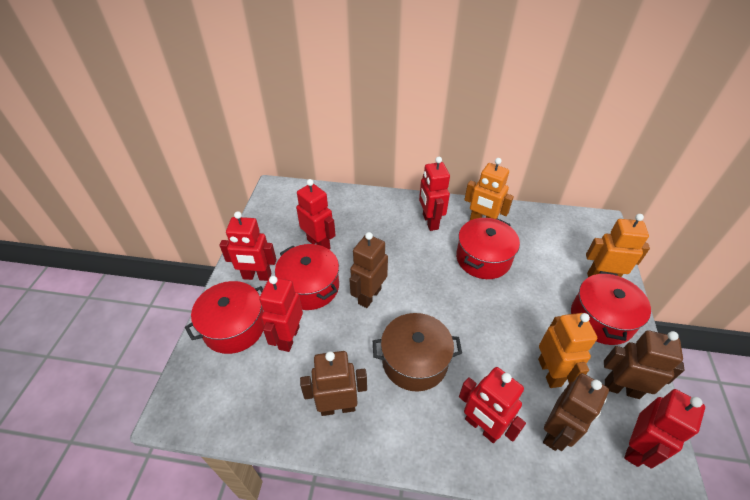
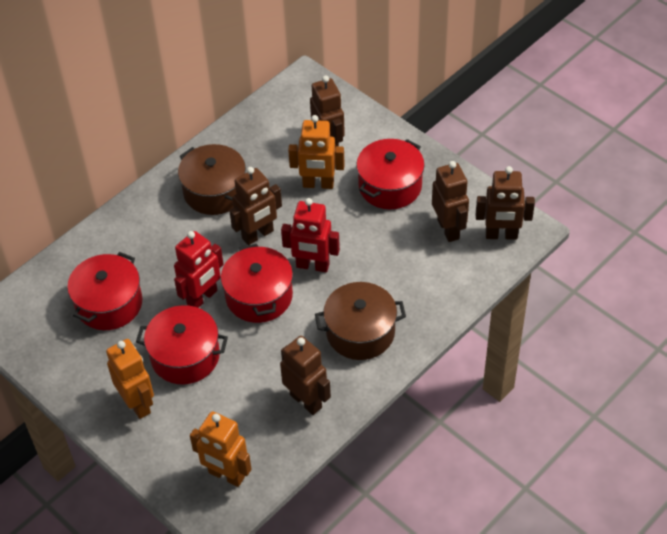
brown pot: [373,313,462,392] = 1 -> [178,144,246,215] [315,282,406,360] = 2
brown robot: [300,351,367,416] [349,232,388,308] [543,373,609,451] [604,330,685,399] = 4 -> [229,167,282,245] [280,336,331,415] [310,75,345,147] [432,161,469,242] [476,166,535,240] = 5
red robot: [220,211,276,281] [259,276,303,352] [296,179,336,249] [419,157,450,231] [459,367,526,443] [624,389,705,469] = 6 -> [174,231,224,308] [281,198,340,272] = 2

